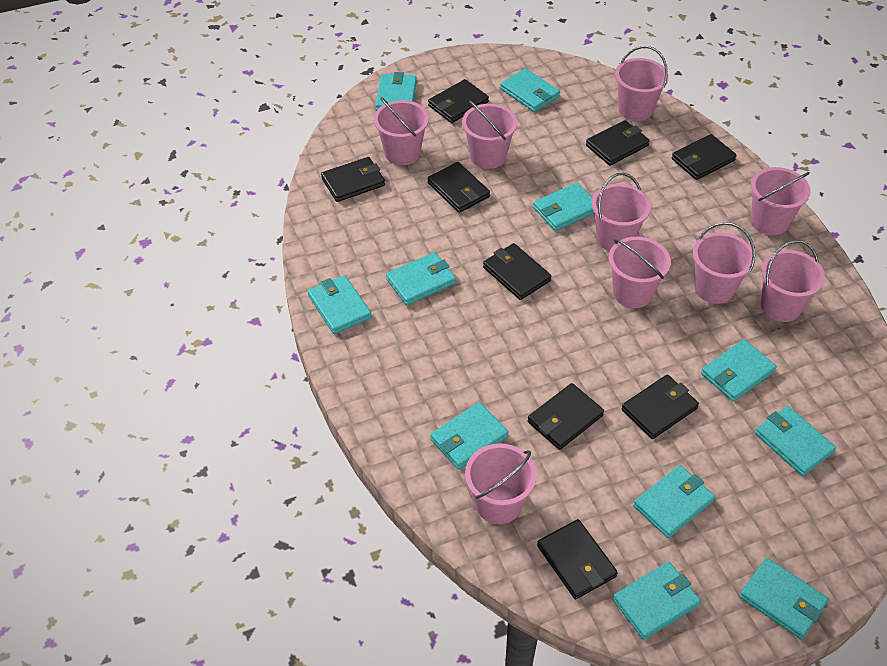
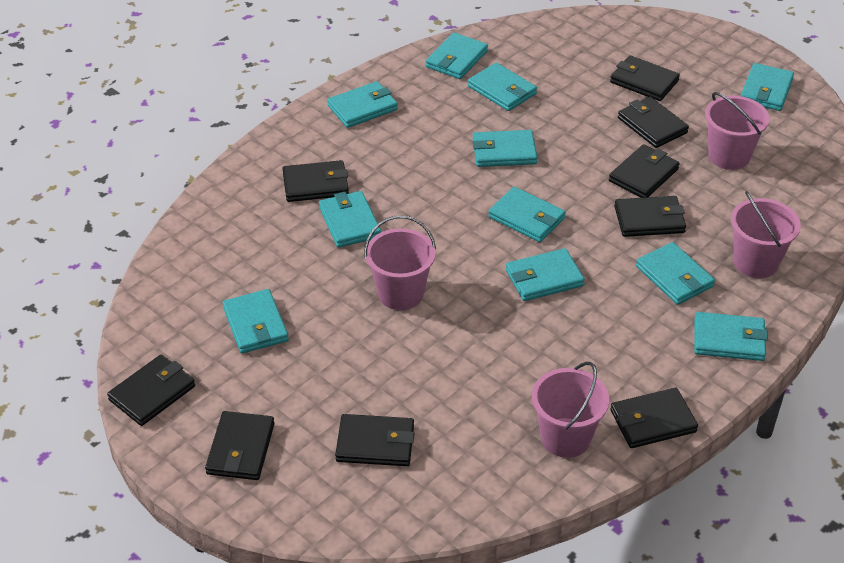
pink bucket: [374,97,429,165] [462,101,517,169] [465,443,537,524] [591,173,651,251] [609,237,671,308] [615,46,669,121] [693,222,755,304] [751,167,811,235] [761,240,825,322] = 9 -> [364,215,436,310] [532,362,609,458] [705,92,770,170] [731,191,801,278] = 4

